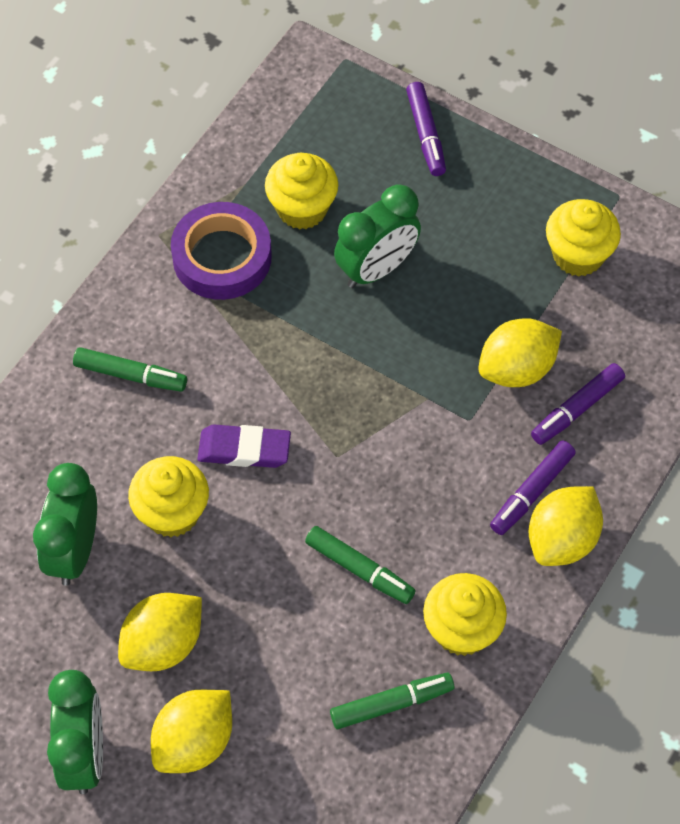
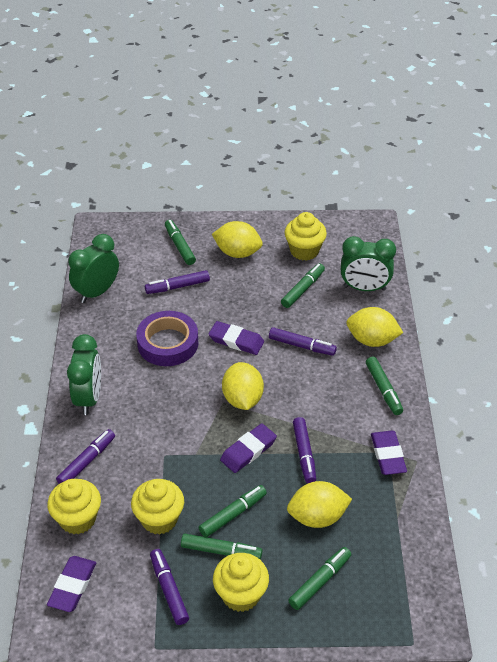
green marker: [73,347,187,392] [305,526,415,604] [330,673,454,729] = 3 -> [165,220,196,265] [181,534,262,560] [199,485,267,537] [281,263,325,308] [288,547,352,610] [366,356,403,415] = 6
purple eraser: [197,425,291,468] = 1 -> [47,556,96,612] [209,321,264,355] [220,423,277,473] [371,431,407,475] = 4
purple marker: [406,82,446,176] [490,441,576,535] [531,363,625,445] = 3 -> [56,429,115,484] [145,270,210,294] [150,549,189,625] [269,327,337,356] [293,417,316,483] = 5

